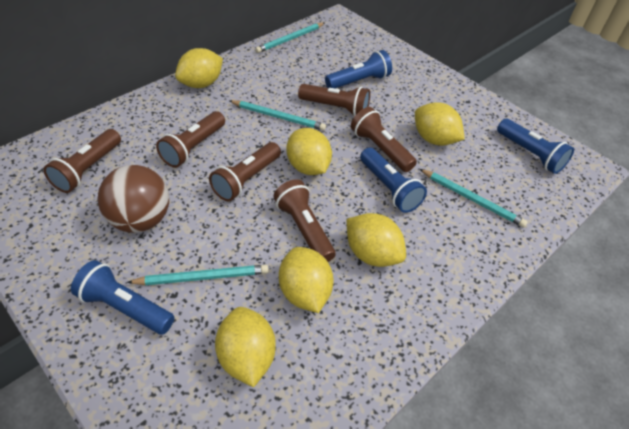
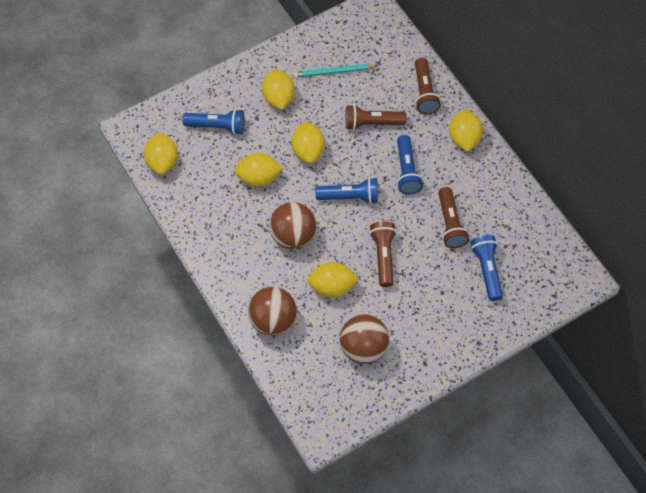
brown ball: [97,165,169,233] = 1 -> [248,287,297,336] [269,202,316,249] [340,314,389,364] = 3
brown flashlight: [43,129,121,193] [156,111,225,168] [209,142,281,201] [274,179,336,262] [298,84,370,117] [351,107,417,172] = 6 -> [345,105,407,130] [369,221,396,287] [415,58,441,114] [439,187,469,248] = 4
turquoise pencil: [127,265,269,285] [230,100,326,131] [255,23,325,53] [420,169,528,227] = 4 -> [293,64,378,78] = 1

